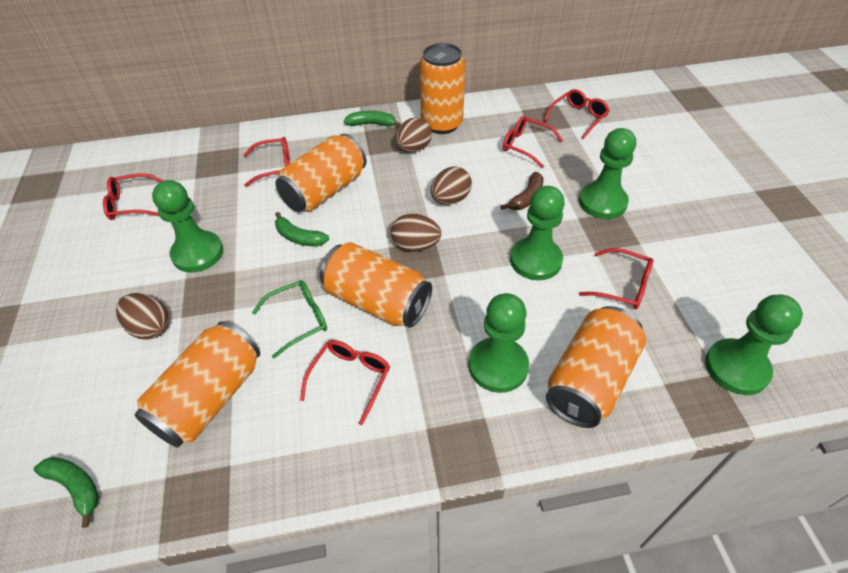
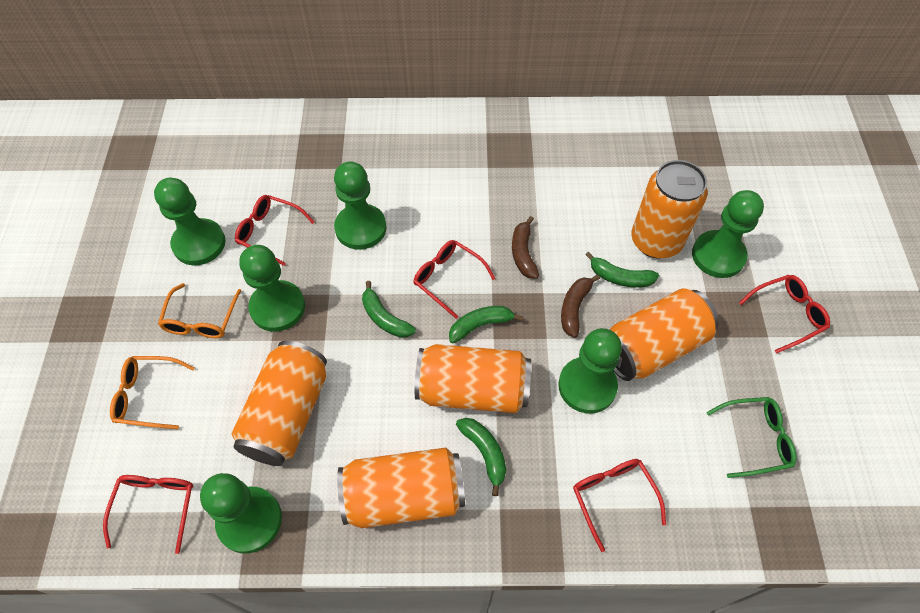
brown banana: [501,172,543,210] = 1 -> [512,216,539,279] [561,275,600,338] = 2
brown egg: [116,293,169,340] [391,214,441,252] [395,117,432,152] [431,166,472,205] = 4 -> none = 0
green banana: [33,457,99,528] [275,212,329,247] [343,111,401,127] = 3 -> [362,281,416,338] [449,306,523,343] [456,418,506,496] [585,252,659,287] = 4
green pawn: [152,180,223,273] [469,293,529,393] [510,186,565,280] [579,128,636,219] [705,294,803,395] = 5 -> [154,178,226,265] [200,473,282,554] [239,245,305,332] [334,161,386,250] [559,328,622,414] [692,190,764,278] = 6
orange glasses: none = 0 -> [110,356,195,429] [158,283,242,338] = 2
red glasses: [103,173,164,220] [243,137,290,187] [300,340,390,425] [503,116,563,168] [544,89,610,139] [579,248,654,309] = 6 -> [103,475,193,554] [235,195,314,266] [413,240,496,319] [573,459,666,552] [739,275,830,354] = 5

